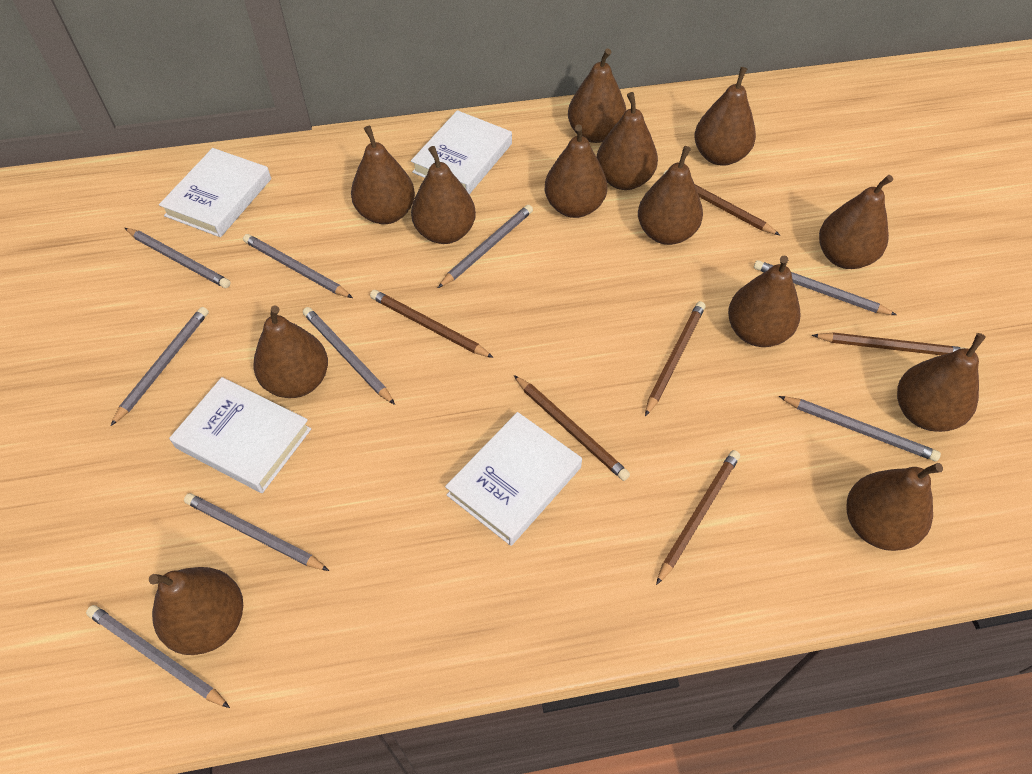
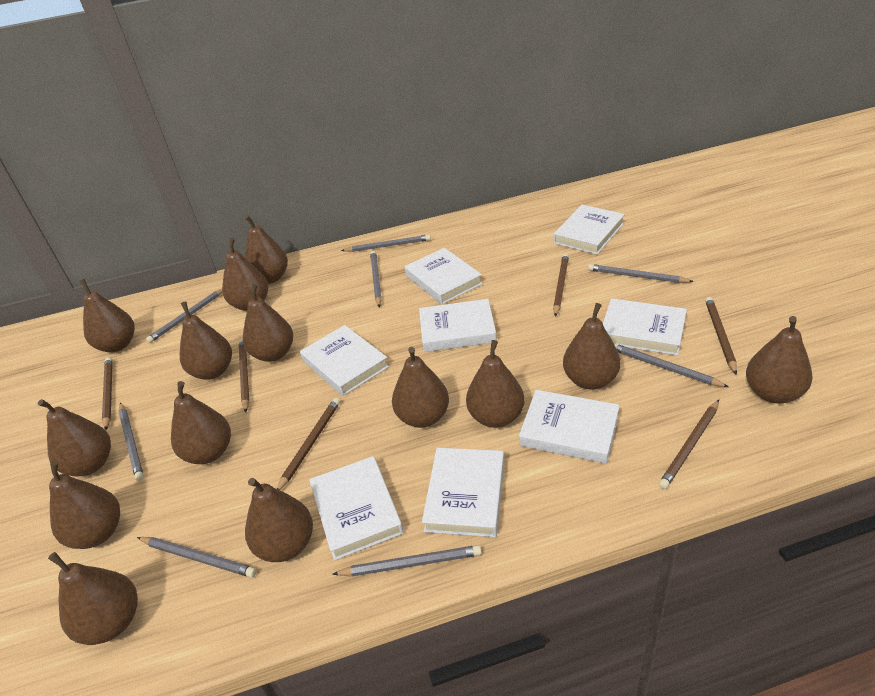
brown pear: [149,567,243,655] [253,306,328,398] [351,126,415,224] [411,146,476,244] [545,125,607,218] [568,48,627,143] [596,92,658,190] [638,146,703,245] [694,67,756,166] [728,256,800,347] [819,175,893,269] [847,463,943,551] [897,333,986,432] = 13 -> [38,399,111,476] [48,552,138,645] [49,461,120,549] [80,279,135,352] [171,381,231,464] [179,301,232,380] [222,238,268,311] [243,284,293,362] [244,215,288,284] [245,478,313,562] [392,347,449,428] [466,340,525,428] [563,303,620,390] [746,316,813,403] = 14
grey pencil: [86,605,230,708] [111,307,209,426] [125,228,231,288] [184,493,329,571] [243,234,353,298] [303,307,395,405] [438,205,533,288] [754,260,897,315] [779,396,941,461] = 9 -> [118,403,144,481] [137,537,256,578] [146,289,222,343] [332,545,482,577] [341,234,431,252] [370,251,382,307] [588,264,694,283] [614,343,729,387] = 8
white book: [159,148,271,237] [169,377,311,493] [411,110,512,194] [445,412,582,546] = 4 -> [300,325,389,396] [309,456,404,561] [405,248,483,305] [419,299,497,352] [422,448,505,537] [519,390,620,464] [553,205,625,255] [603,298,687,356] = 8

